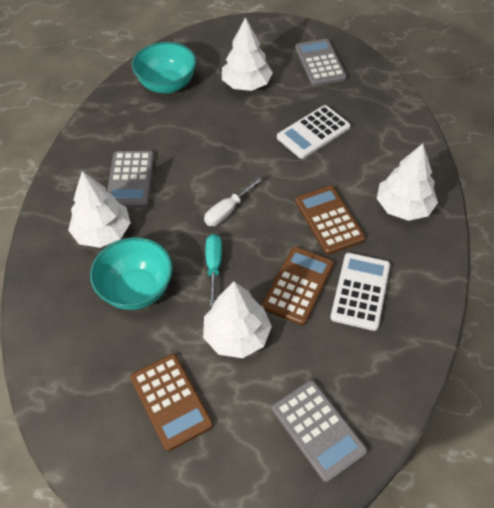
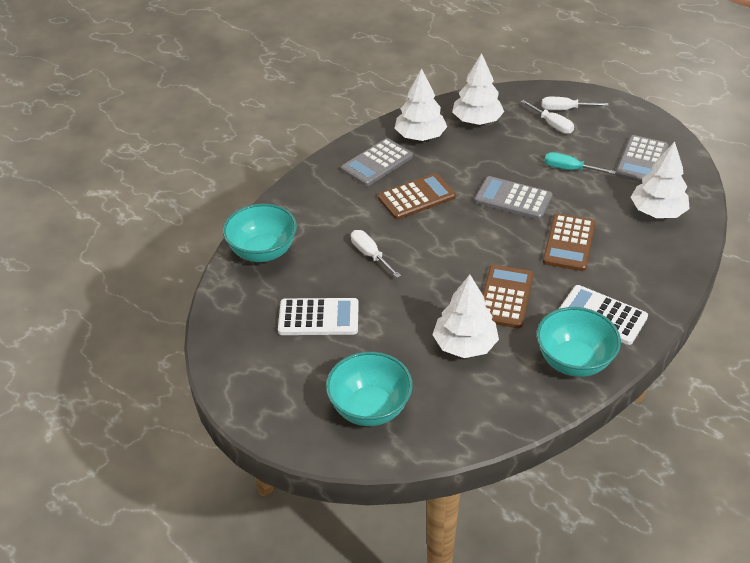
turquoise bowl: [90,237,173,310] [132,42,196,94] = 2 -> [223,204,297,262] [326,352,413,426] [536,307,621,377] = 3
white screwdriver: [204,177,262,226] = 1 -> [351,230,401,278] [521,100,574,134] [542,97,609,110] = 3

